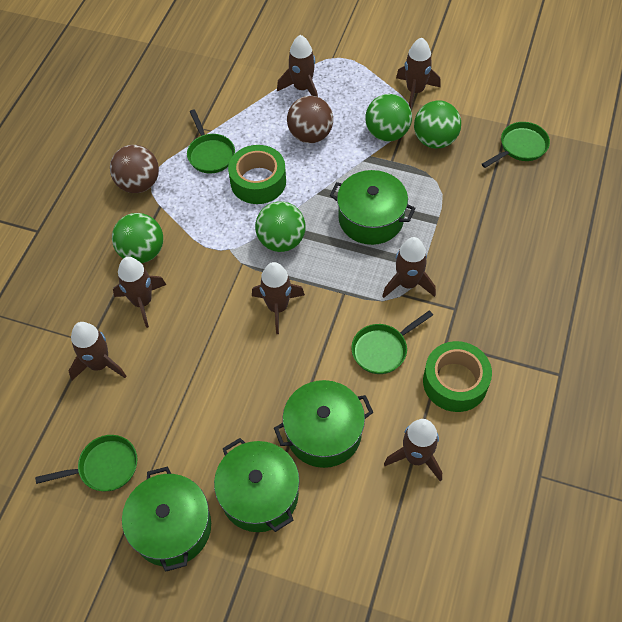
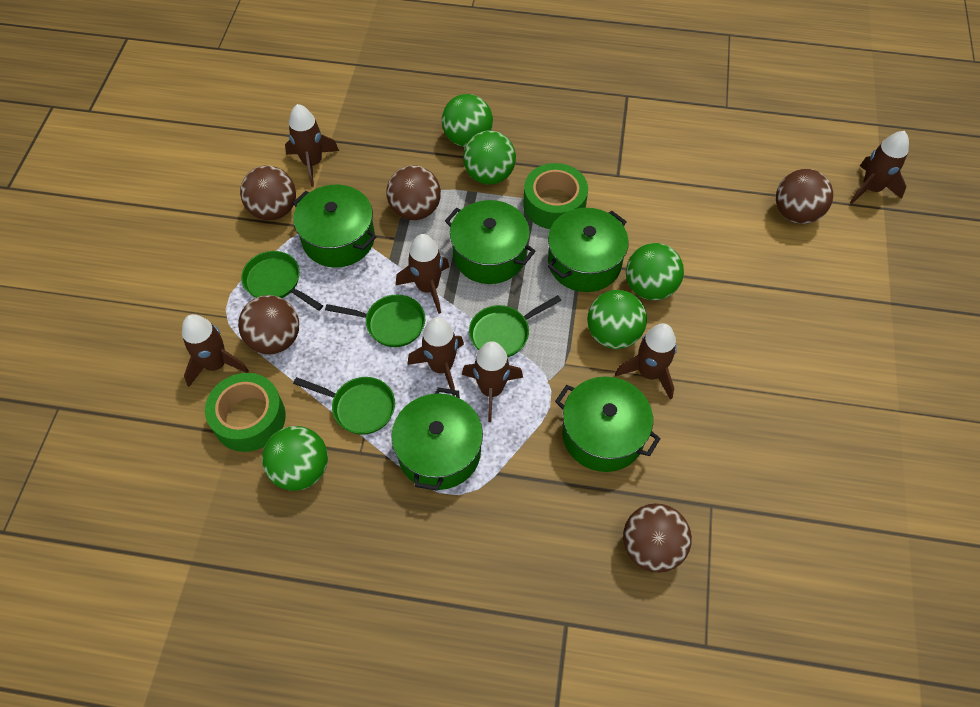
brown ball: [110,145,159,193] [287,96,333,143] = 2 -> [238,295,299,355] [240,166,296,220] [386,165,441,220] [623,503,692,573] [776,169,833,224] = 5
green ball: [112,213,163,263] [255,201,306,252] [365,94,412,142] [414,100,461,149] = 4 -> [262,426,328,491] [442,94,493,147] [463,131,516,185] [587,290,647,349] [626,243,684,300] = 5
green pot: [122,466,211,572] [214,438,300,532] [274,380,373,468] [330,170,416,245] = 4 -> [293,185,376,268] [391,387,483,491] [445,200,536,284] [548,208,629,292] [555,377,661,472] = 5

